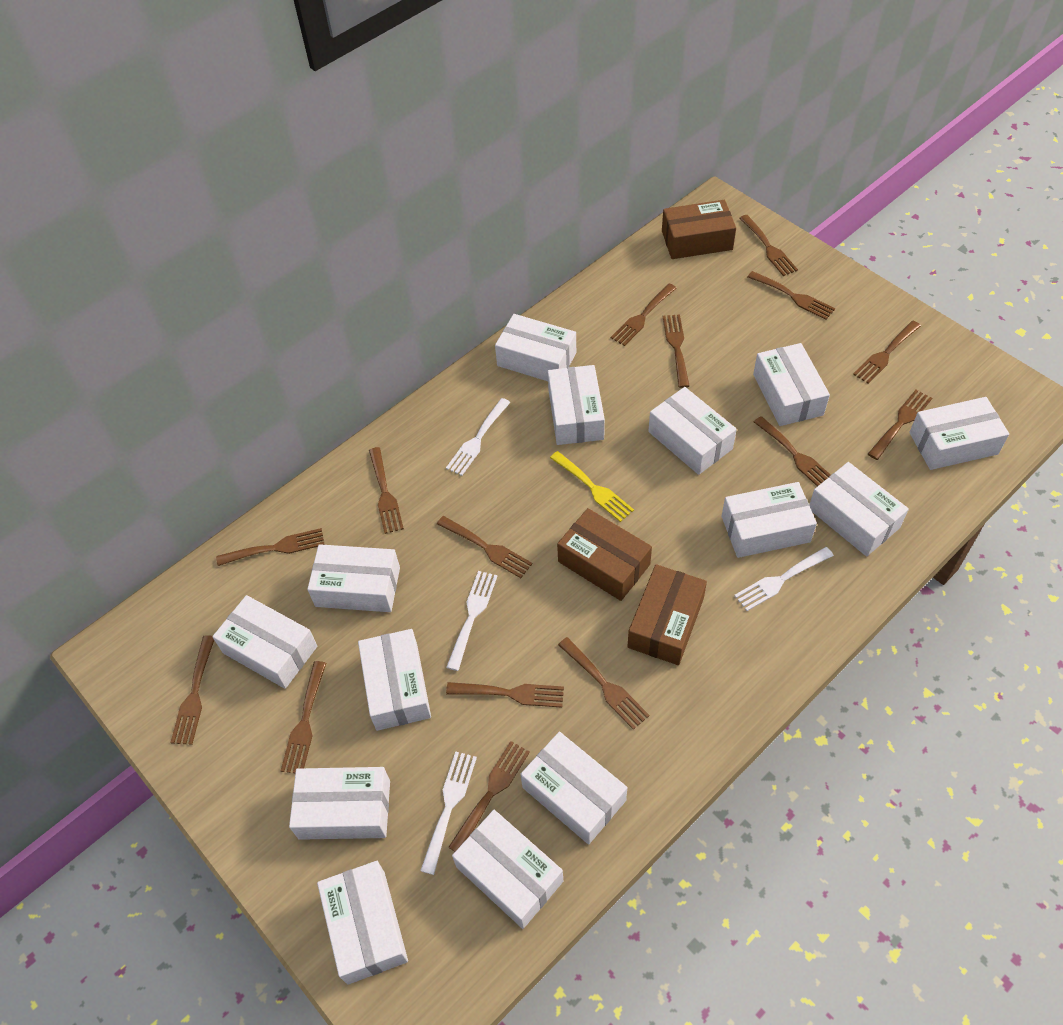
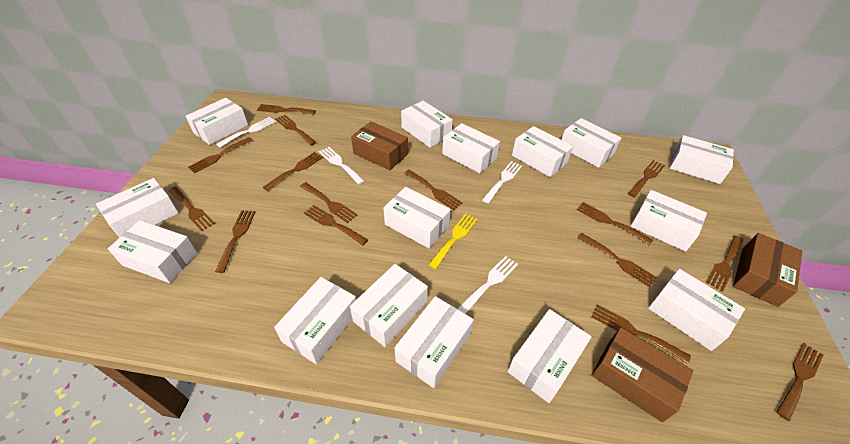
white box: [212,595,317,689] [289,767,390,840] [307,544,400,612] [317,861,408,985] [358,629,431,731] [452,810,563,929] [495,314,576,381] [520,732,627,844] [548,365,605,445] [648,387,737,475] [721,482,817,558] [753,343,830,426] [809,462,909,556] [909,397,1009,470] = 14 -> [96,178,179,238] [108,220,197,283] [186,98,248,145] [274,277,356,364] [350,264,428,347] [383,187,451,248] [395,296,474,388] [401,101,453,148] [442,123,500,173] [508,309,592,403] [512,126,573,177] [561,118,621,168] [630,190,707,252] [648,269,745,351] [670,135,734,184] = 15

